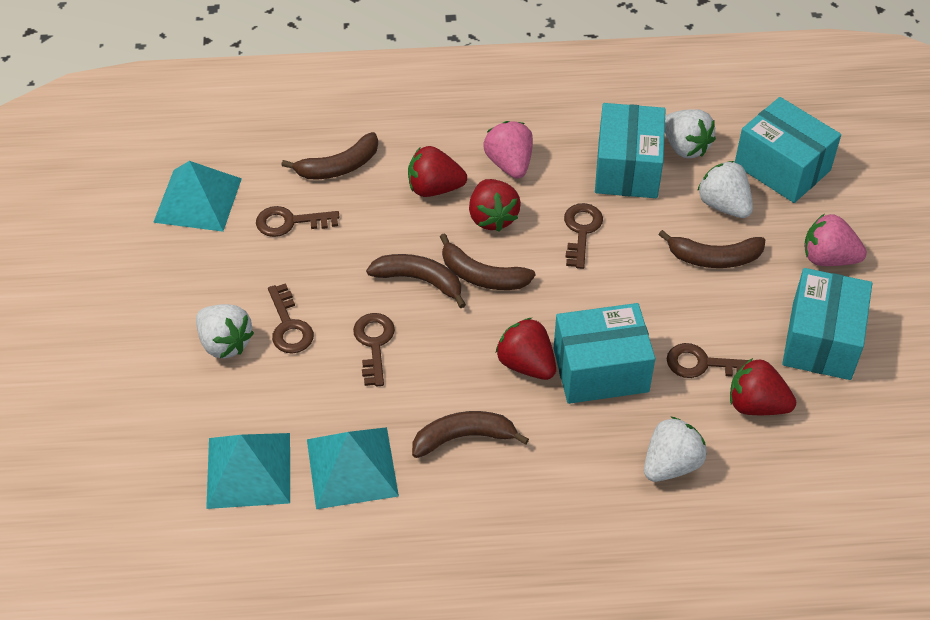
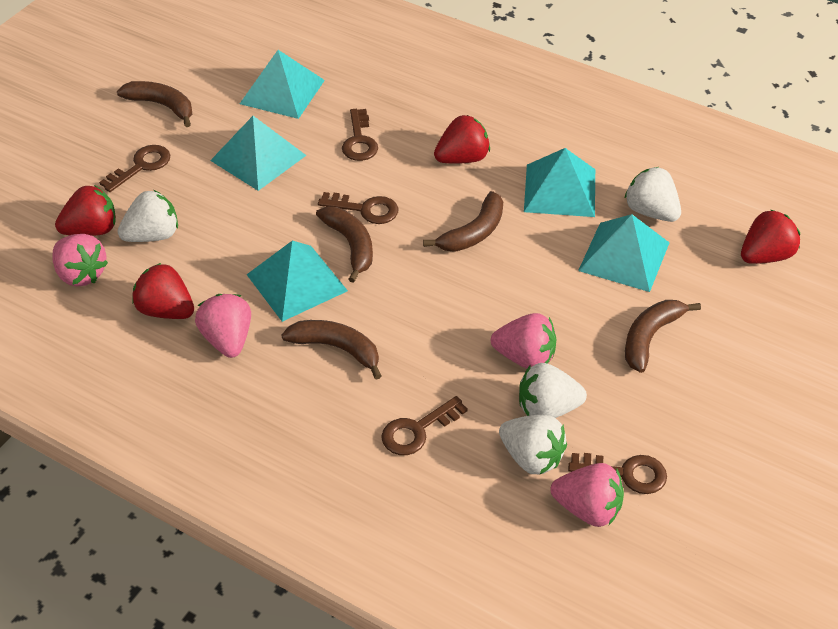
pink strawberry: [483,121,533,179] [804,214,867,266] = 2 -> [52,234,108,286] [195,294,251,358] [491,313,556,369] [550,463,624,527] = 4
turquoise box: [554,303,655,404] [595,103,666,198] [735,97,841,203] [782,268,872,380] = 4 -> none = 0
turquoise pyramid: [153,161,242,232] [206,433,290,509] [307,427,399,509] = 3 -> [210,116,307,191] [240,50,325,119] [246,240,348,322] [524,148,595,217] [578,214,669,292] = 5

